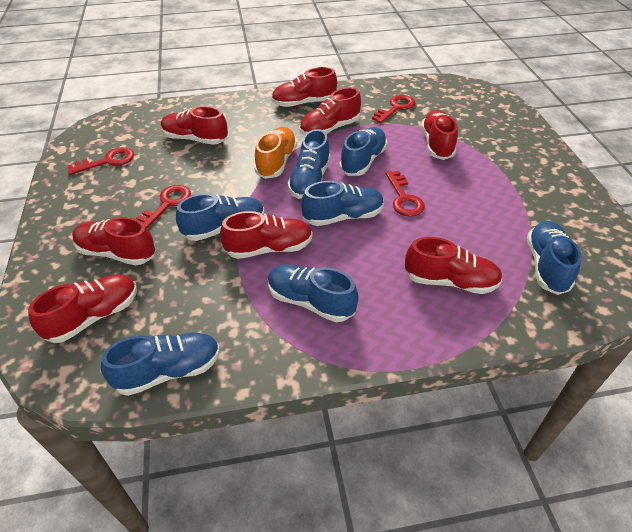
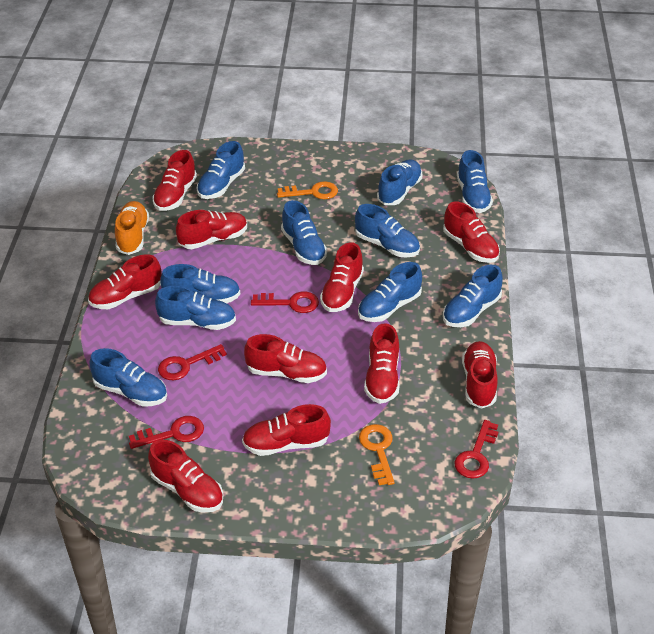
blue shoe: [101,333,220,396] [176,193,265,241] [268,264,359,322] [288,129,330,199] [301,181,384,226] [339,127,387,176] [527,221,582,295] = 7 -> [90,348,167,406] [155,286,236,330] [160,264,240,304] [197,141,245,199] [281,200,327,265] [355,204,420,258] [358,262,422,322] [377,159,422,205] [443,265,503,327] [457,150,493,213] = 10
orange key: none = 0 -> [277,181,338,199] [359,424,395,485] = 2
red shoe: [28,274,137,343] [72,217,155,265] [161,106,228,145] [220,211,313,259] [271,67,337,107] [299,87,361,135] [405,237,503,294] [421,110,458,160] = 8 -> [88,254,161,309] [148,440,223,513] [152,150,197,211] [176,210,247,249] [242,404,331,456] [244,334,327,383] [320,242,364,312] [364,323,400,404] [443,202,500,263] [462,341,498,409] = 10

